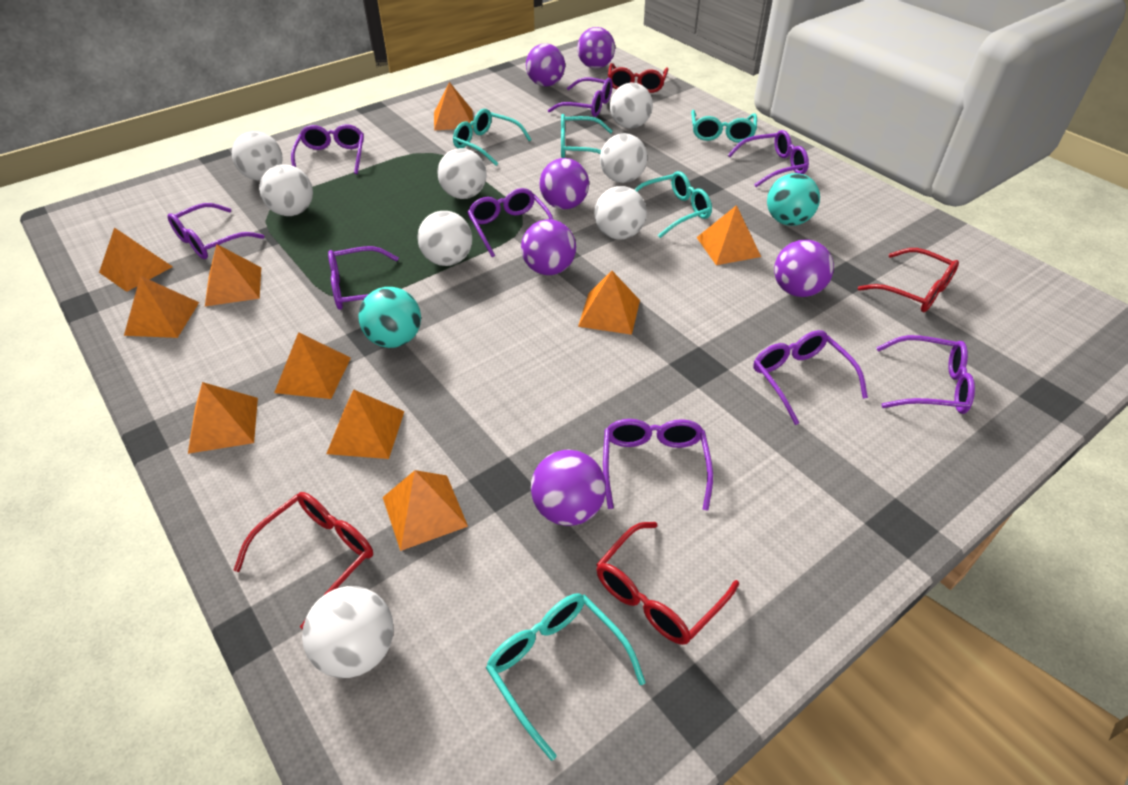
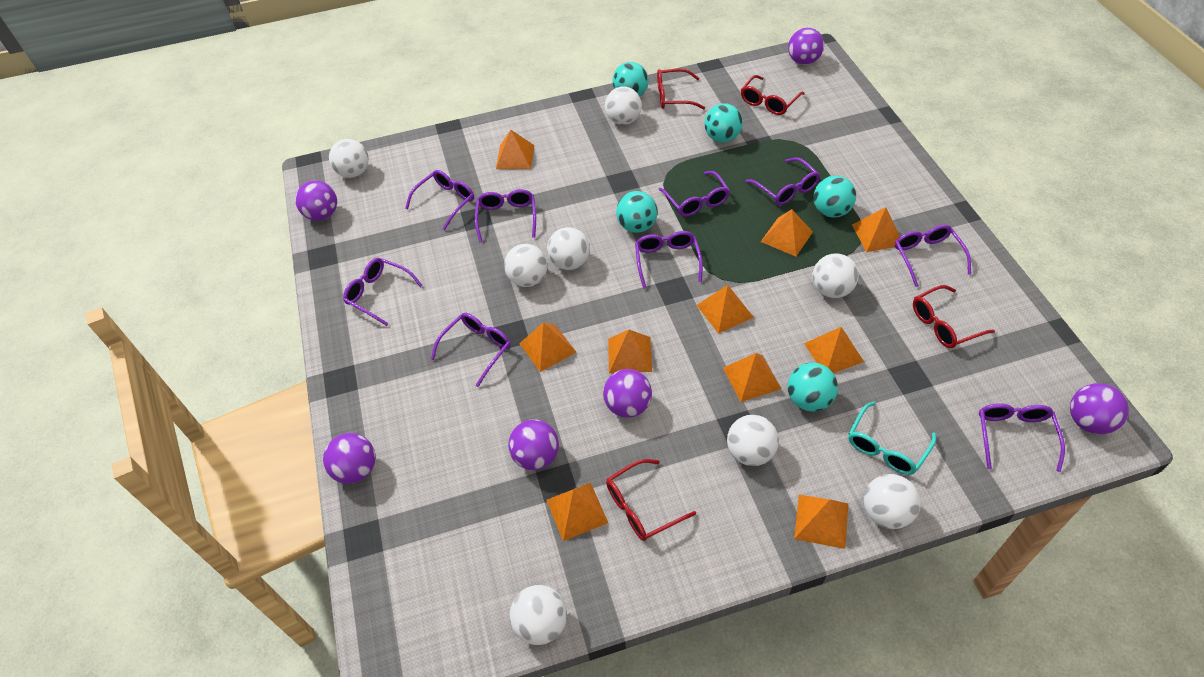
turquoise ball: [358,287,421,348] [767,173,820,226] = 2 -> [612,62,648,96] [616,191,657,233] [704,103,743,142] [787,362,838,412] [813,176,856,218] = 5
turquoise glasses: [453,109,532,166] [486,593,646,761] [561,114,613,158] [634,171,712,238] [691,110,757,143] = 5 -> [848,402,936,475] = 1

